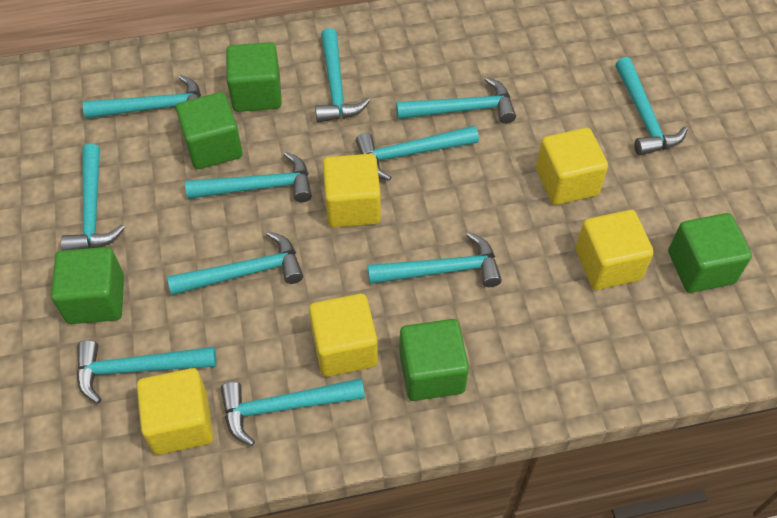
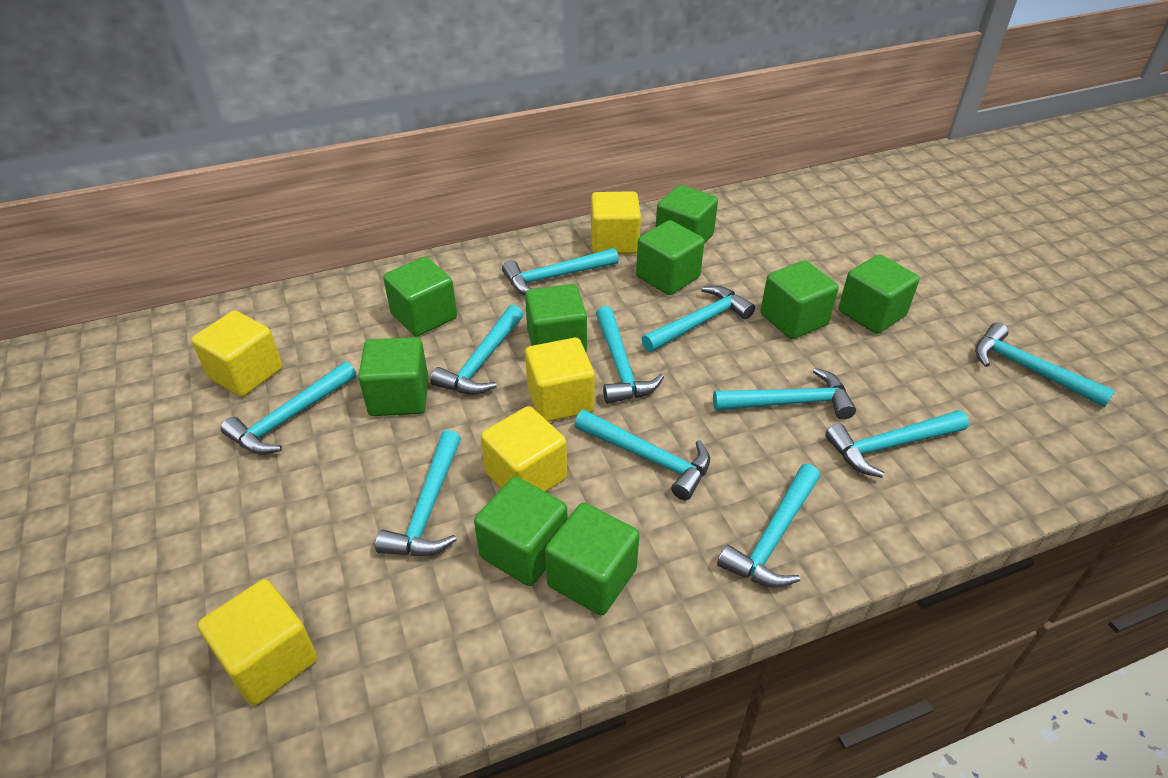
green cube: [51,247,124,324] [176,92,242,169] [226,42,282,112] [399,319,469,401] [668,213,752,293] = 5 -> [358,337,428,416] [383,257,457,336] [474,477,568,586] [525,284,587,352] [545,503,640,616] [636,220,705,295] [655,185,718,244] [760,260,839,339] [839,254,920,334] = 9

